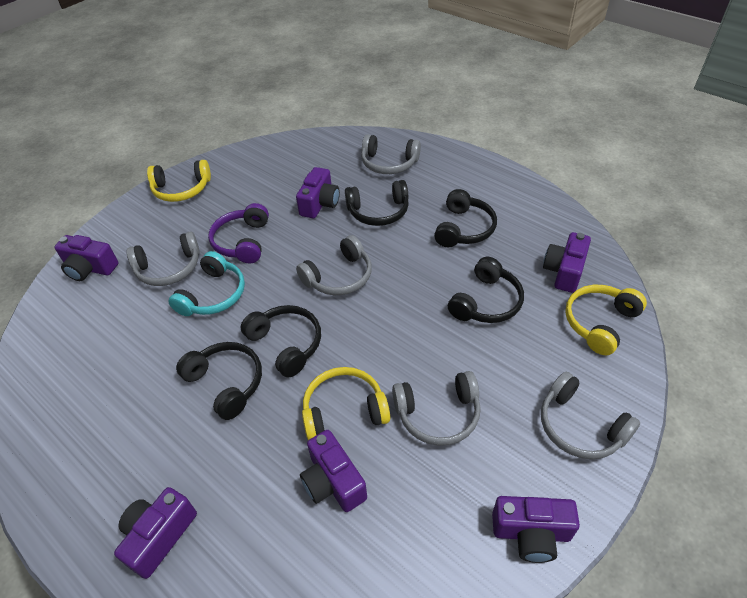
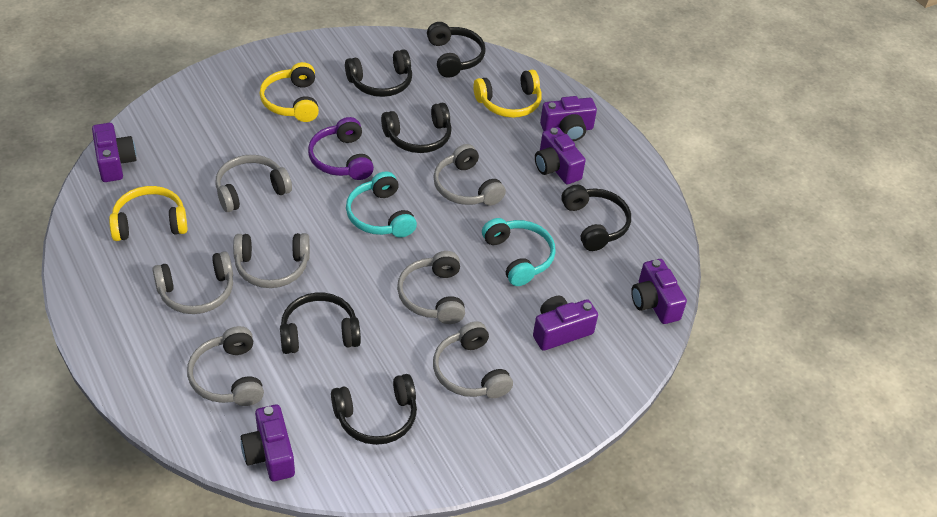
black headphones: [176,342,262,420] [241,305,321,378] [345,180,409,226] [434,189,497,247] [448,257,524,323] = 5 -> [280,293,361,354] [331,374,417,445] [345,49,412,97] [381,103,452,153] [427,22,486,78] [561,185,631,251] = 6
grey headphones: [127,231,200,286] [296,235,372,295] [361,134,421,174] [392,371,481,446] [541,372,640,459] = 5 -> [152,251,233,314] [187,326,264,406] [215,155,292,212] [233,233,310,288] [397,251,465,324] [433,144,506,206] [433,321,513,398] = 7
turquoise headphones: [168,251,245,316] = 1 -> [346,171,417,237] [482,218,556,286] = 2

